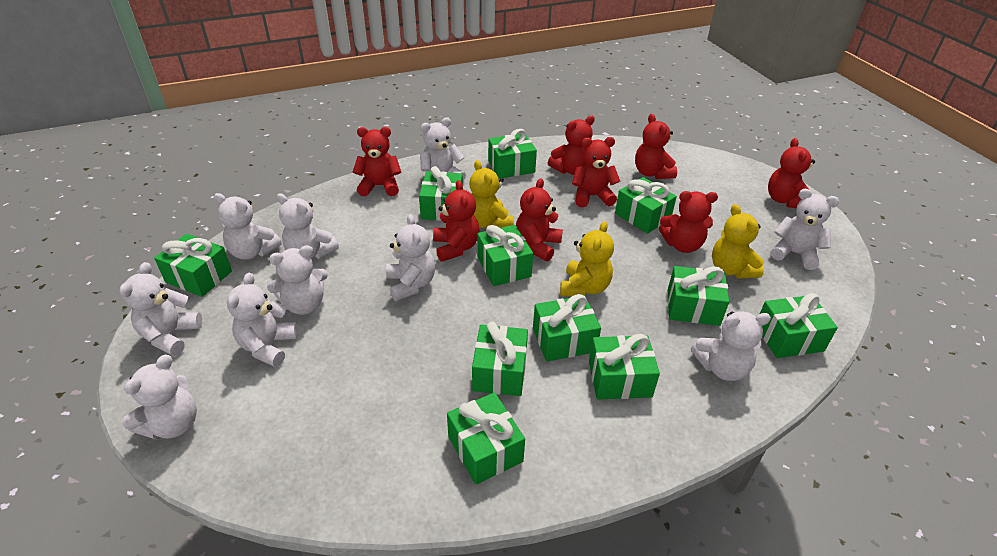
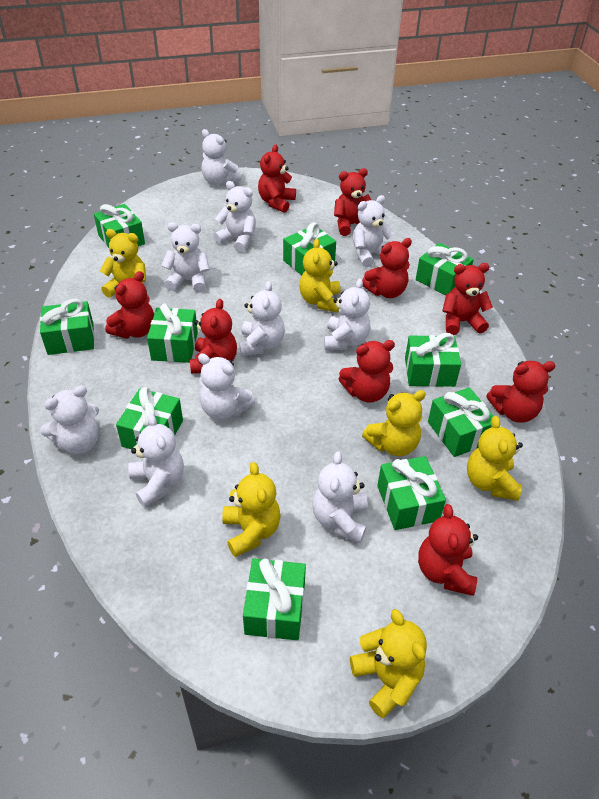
green gift: [154,234,232,297] [419,166,463,221] [447,392,525,485] [472,322,528,396] [477,225,533,286] [488,129,537,178] [533,294,601,362] [589,334,660,399] [615,177,677,234] [668,266,729,326] [760,293,838,358] = 11 -> [40,299,94,355] [94,204,145,248] [116,387,183,449] [147,304,198,363] [243,558,306,640] [283,222,336,275] [377,456,446,530] [405,333,461,387] [416,243,474,295] [428,387,493,457] = 10
red teddy bear: [353,127,401,196] [433,180,480,262] [516,179,563,261] [548,116,595,175] [572,137,620,207] [635,114,677,179] [659,191,718,253] [768,138,815,208] = 8 -> [105,271,154,339] [190,299,237,374] [258,145,296,213] [334,168,371,236] [339,340,395,403] [362,238,412,298] [418,504,478,596] [442,263,493,335] [486,361,556,423] = 9
yellow teddy bear: [469,160,514,228] [560,221,614,297] [712,204,764,279] = 3 -> [100,229,146,298] [222,462,281,557] [299,239,341,312] [350,609,427,718] [362,390,426,456] [467,416,523,501] = 6

